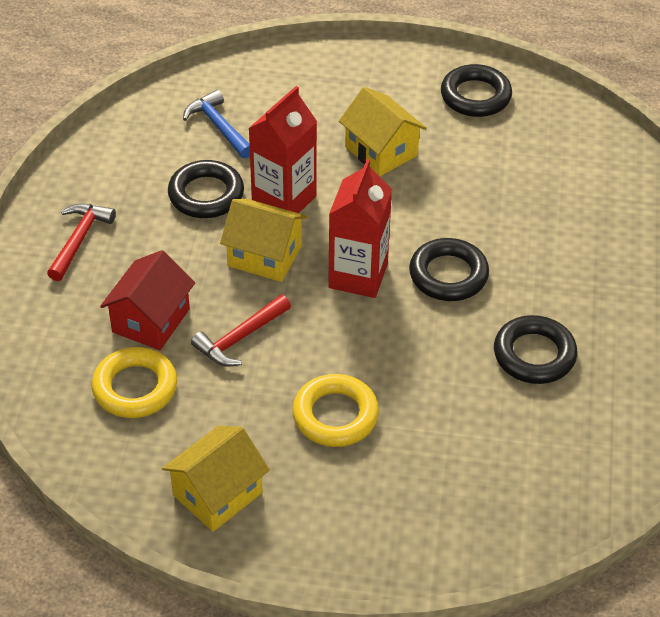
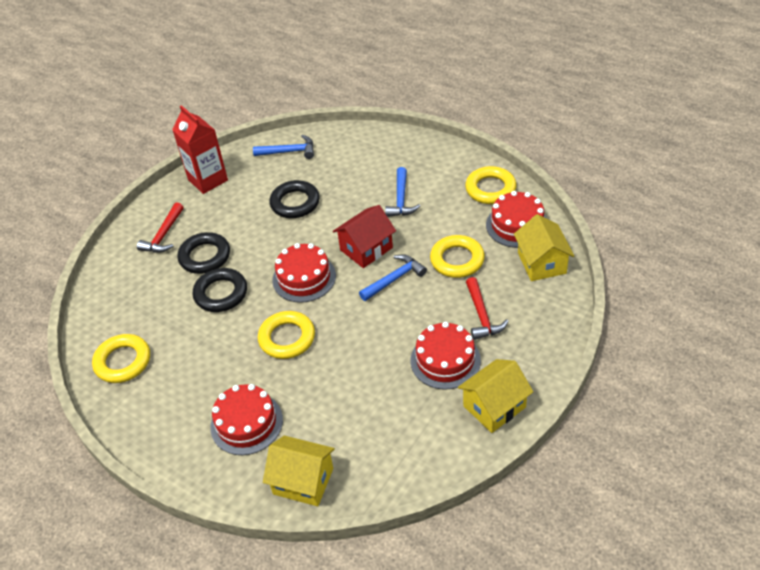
black ring: [168,160,244,218] [409,238,489,301] [441,64,512,117] [494,315,578,384] = 4 -> [177,232,230,274] [193,268,247,312] [270,180,320,218] = 3
blue hammer: [183,90,250,159] = 1 -> [253,135,314,159] [359,254,427,301] [385,167,420,217] = 3
red cake: none = 0 -> [210,384,283,455] [272,243,336,303] [411,321,481,390] [486,191,546,248] = 4
red carton: [248,86,317,213] [328,159,392,298] = 2 -> [172,105,228,194] = 1
yellow ring: [92,347,177,418] [292,374,379,447] = 2 -> [92,334,150,383] [258,311,315,359] [430,235,485,278] [465,166,517,204] = 4

